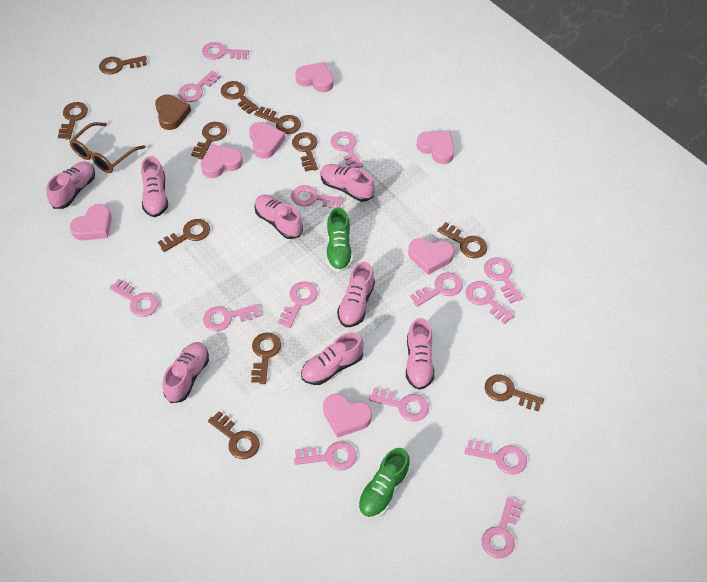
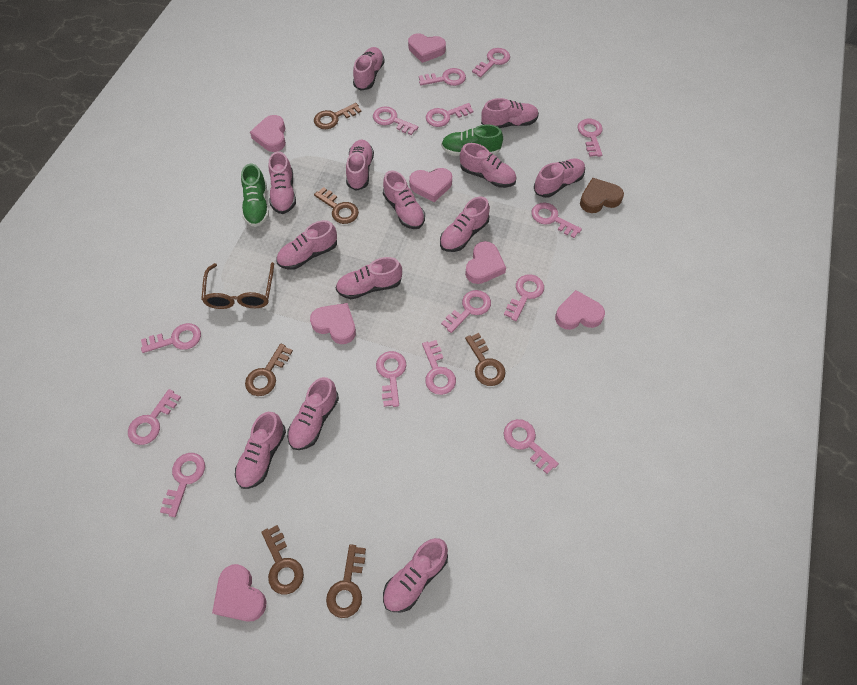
brown key: [58,102,88,140] [99,56,147,74] [158,219,210,252] [191,122,227,159] [208,411,260,459] [221,81,259,114] [251,332,281,384] [254,106,301,134] [292,132,318,172] [437,222,487,258] [485,375,544,412] = 11 -> [245,344,293,396] [261,525,304,594] [314,103,361,129] [314,187,359,224] [326,544,366,618] [465,333,506,386] = 6
pink shoe: [46,161,95,209] [141,156,168,217] [162,342,209,403] [254,195,303,239] [301,332,364,385] [321,164,375,202] [337,262,375,327] [406,318,435,390] = 8 -> [235,412,286,489] [269,151,296,214] [276,220,337,270] [287,377,339,450] [336,257,402,299] [346,140,374,191] [353,47,385,91] [383,170,425,229] [383,538,448,613] [440,197,490,252] [460,143,516,188] [481,98,539,128] [534,158,585,198] = 13

